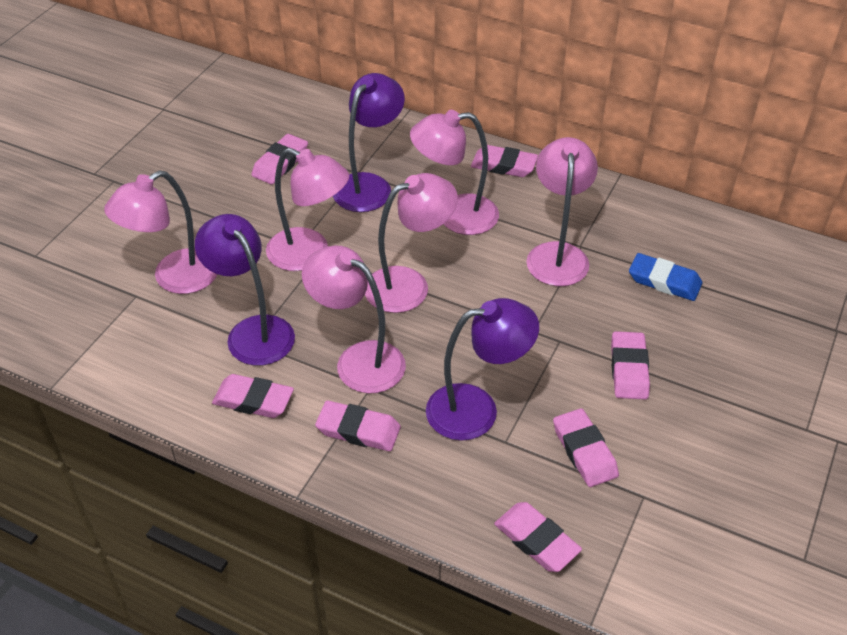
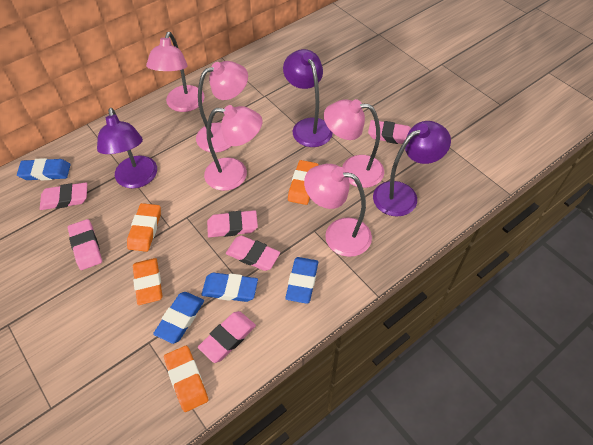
blue eraser: [629,253,702,301] = 1 -> [17,158,70,180] [153,292,204,344] [201,273,258,302] [285,257,318,304] = 4
orange eraser: none = 0 -> [127,203,161,252] [133,258,162,305] [164,346,208,412] [288,160,319,205] = 4
pink eraser: [212,374,294,418] [251,134,308,184] [315,401,401,451] [471,145,538,177] [494,502,582,572] [553,408,619,487] [611,331,650,400] = 7 -> [40,182,87,210] [68,219,102,270] [198,311,256,363] [207,210,258,237] [226,236,280,271] [368,120,411,144] = 6
pink lamp: [104,170,217,294] [266,148,349,271] [302,245,406,394] [365,173,458,313] [410,110,499,235] [526,137,598,286] = 6 -> [146,32,205,112] [196,61,248,153] [204,105,262,191] [304,164,372,257] [324,99,384,188] = 5

